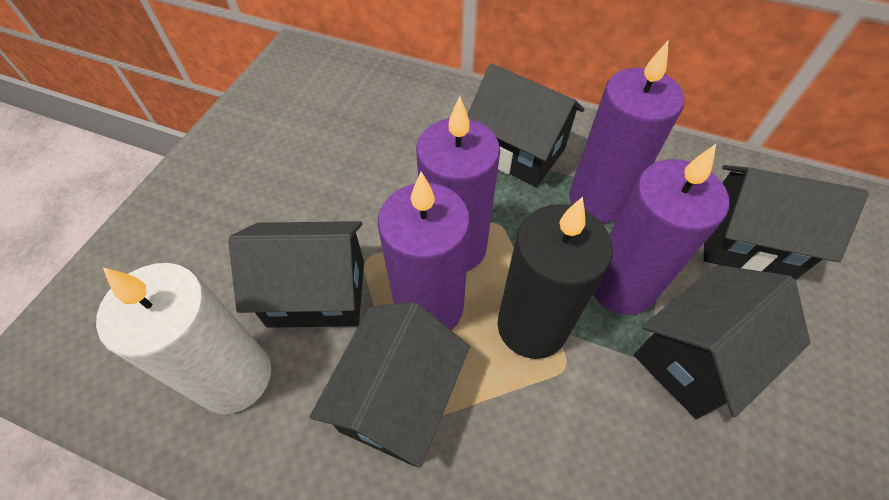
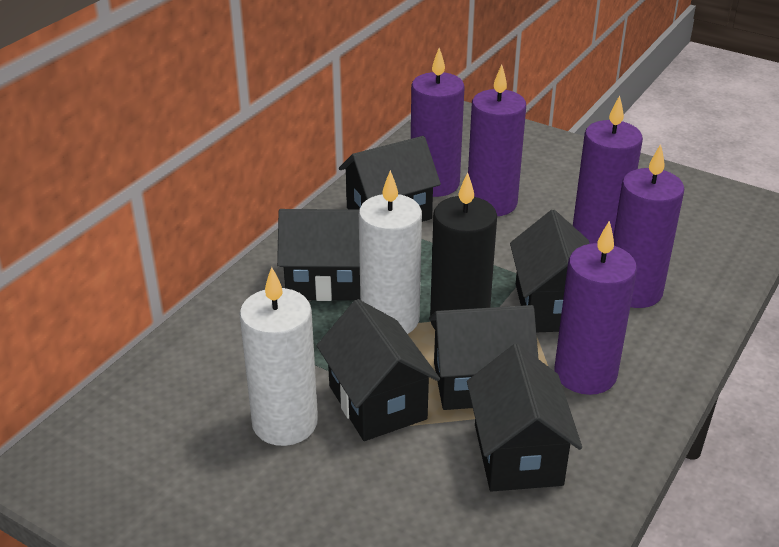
black house: [228,221,364,328] [310,302,470,468] [467,64,584,187] [634,265,810,419] [704,165,869,280] = 5 -> [277,209,360,301] [317,299,440,441] [339,136,441,222] [429,305,538,410] [467,344,582,492] [510,210,590,332] = 6
purple candle: [378,172,470,330] [416,97,500,271] [569,41,684,223] [593,144,729,315] = 4 -> [411,48,465,197] [468,65,526,216] [554,221,637,395] [573,95,643,244] [613,144,684,308] = 5
white candle: [96,263,271,414] = 1 -> [239,267,318,446] [359,170,422,334] = 2

